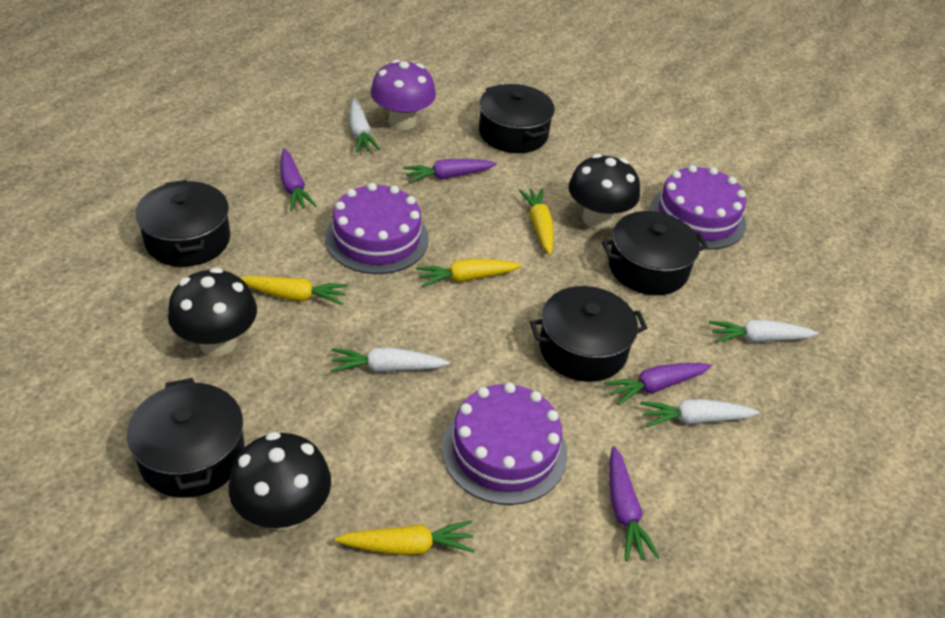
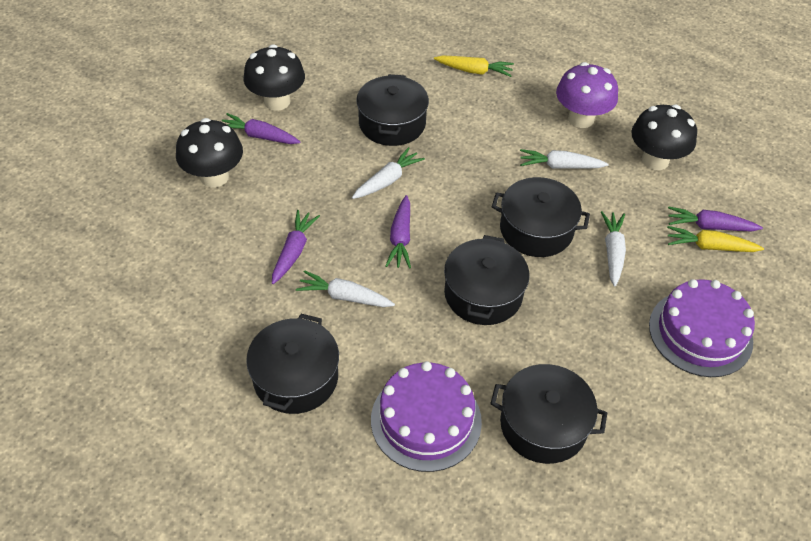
purple cake: [325,183,429,274] [442,382,567,505] [650,165,746,249] = 3 -> [371,361,482,472] [649,279,755,377] = 2
yellow carrot: [240,276,348,305] [335,520,475,555] [416,259,522,287] [519,188,554,255] = 4 -> [434,55,514,77] [667,226,764,252] = 2

